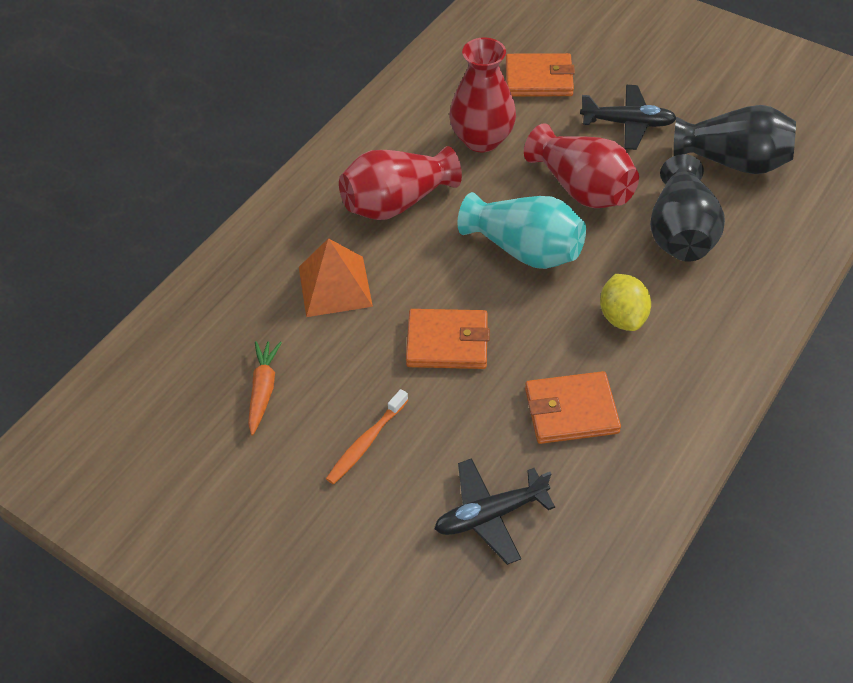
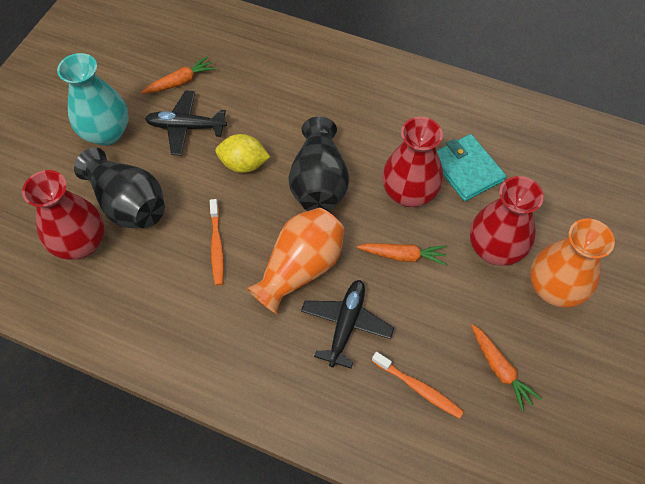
orange carrot: [248,341,282,435] = 1 -> [141,56,216,94] [357,243,446,266] [471,324,542,412] = 3
orange pyramid: [299,238,373,317] = 1 -> none = 0
orange toothbrush: [326,389,408,485] = 1 -> [210,199,224,286] [372,352,464,419] = 2
orange vase: none = 0 -> [246,208,345,314] [530,218,615,307] = 2
orange wallet: [406,309,490,369] [506,53,575,97] [525,371,621,444] = 3 -> none = 0
turquoise wallet: none = 0 -> [436,134,506,201] = 1

